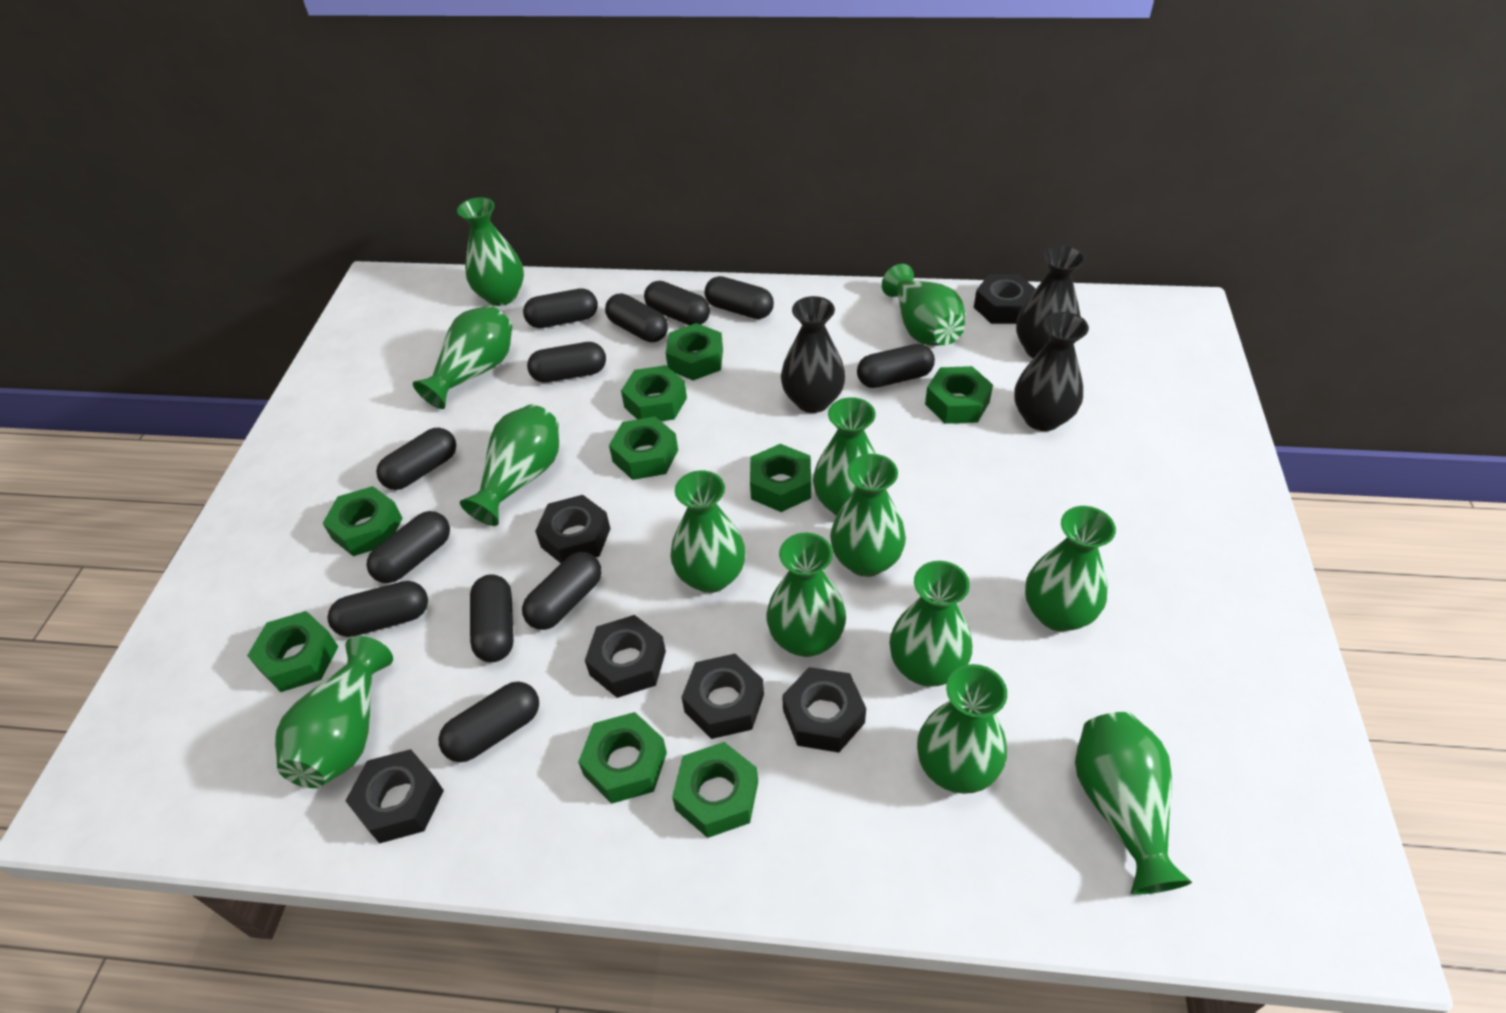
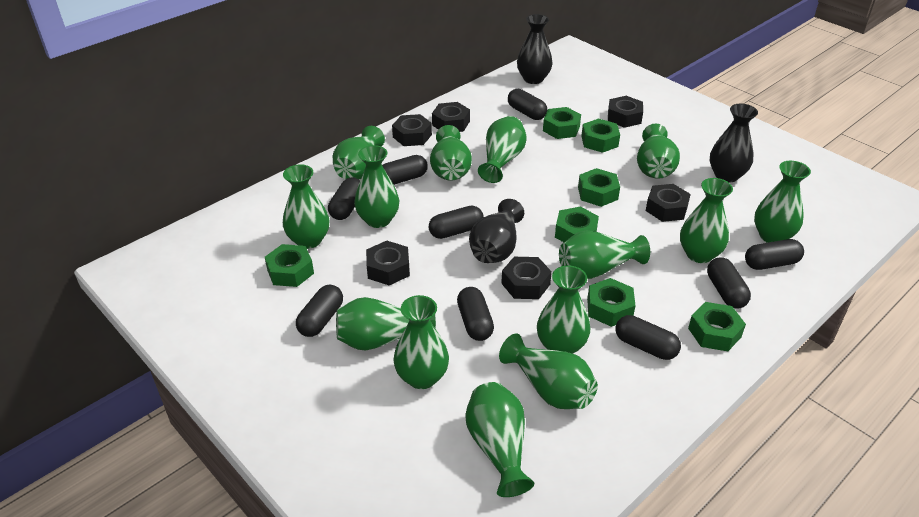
black capsule: [328,581,428,637] [367,511,450,583] [376,428,456,490] [438,682,539,762] [470,574,514,662] [522,552,602,630] [523,288,598,328] [527,342,606,383] [605,293,668,342] [644,281,710,325] [705,276,774,319] [857,344,935,388] = 12 -> [296,285,343,337] [328,177,360,220] [382,155,428,185] [429,206,484,239] [457,287,494,341] [508,89,547,120] [616,315,681,360] [707,257,751,308] [745,239,804,270] = 9
green nut: [247,611,339,692] [323,486,402,556] [578,712,667,804] [609,417,678,480] [621,365,687,421] [666,323,723,380] [672,742,758,838] [750,444,811,512] [925,366,993,424] = 9 -> [265,244,314,287] [543,107,581,139] [555,206,599,242] [578,168,620,207] [581,118,620,153] [587,278,636,327] [688,302,746,351] = 7
green vase: [275,636,393,788] [413,306,512,409] [457,197,524,306] [460,405,559,526] [670,471,746,593] [766,533,846,657] [813,397,876,516] [830,454,906,577] [882,264,965,346] [889,561,972,687] [917,664,1007,794] [1025,506,1116,632] [1075,712,1192,895] = 13 -> [283,164,329,249] [333,126,385,179] [336,297,436,350] [354,145,399,228] [393,295,449,389] [430,125,472,181] [465,382,534,497] [478,116,527,183] [499,333,598,409] [537,265,590,354] [559,231,650,279] [637,124,680,179] [680,178,733,263] [754,161,811,243] = 14

